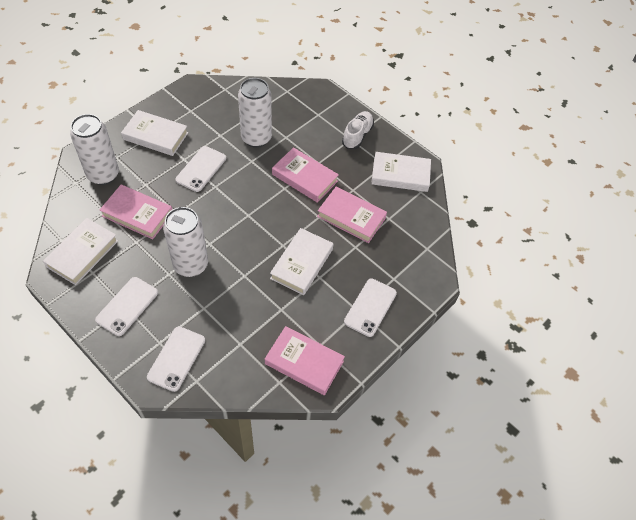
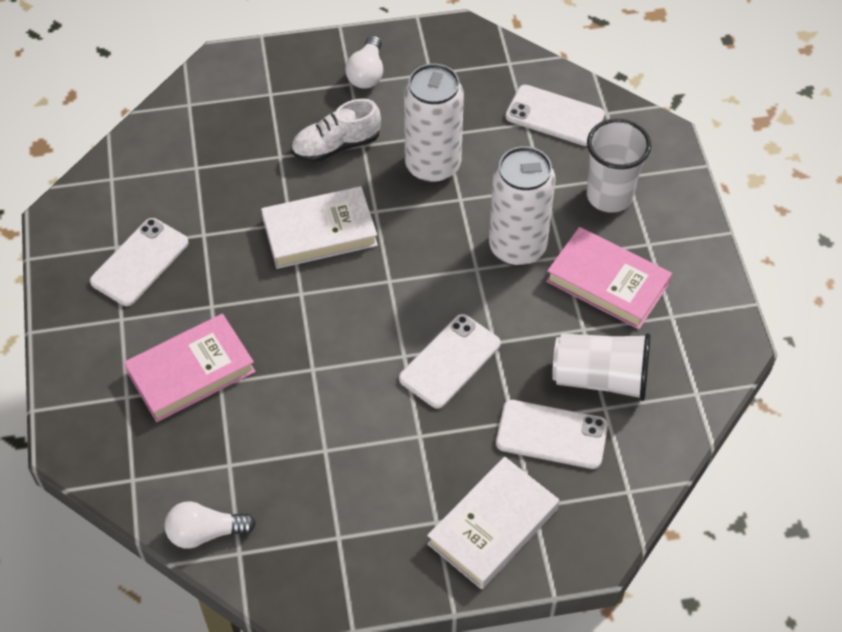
pink book: [100,184,172,239] [265,326,345,395] [272,147,339,203] [317,187,387,243] = 4 -> [124,314,256,422] [546,227,672,329] = 2
white book: [43,218,118,285] [121,110,188,156] [270,228,333,295] [371,152,431,192] = 4 -> [261,186,378,269] [427,457,559,589] = 2
white can: [70,114,119,185] [163,207,208,277] [238,78,272,148] = 3 -> [404,63,464,184] [489,146,556,266] = 2
white cup: none = 0 -> [552,333,651,401] [587,119,651,213] = 2
white light bulb: none = 0 -> [165,501,256,549] [345,35,383,88] = 2

